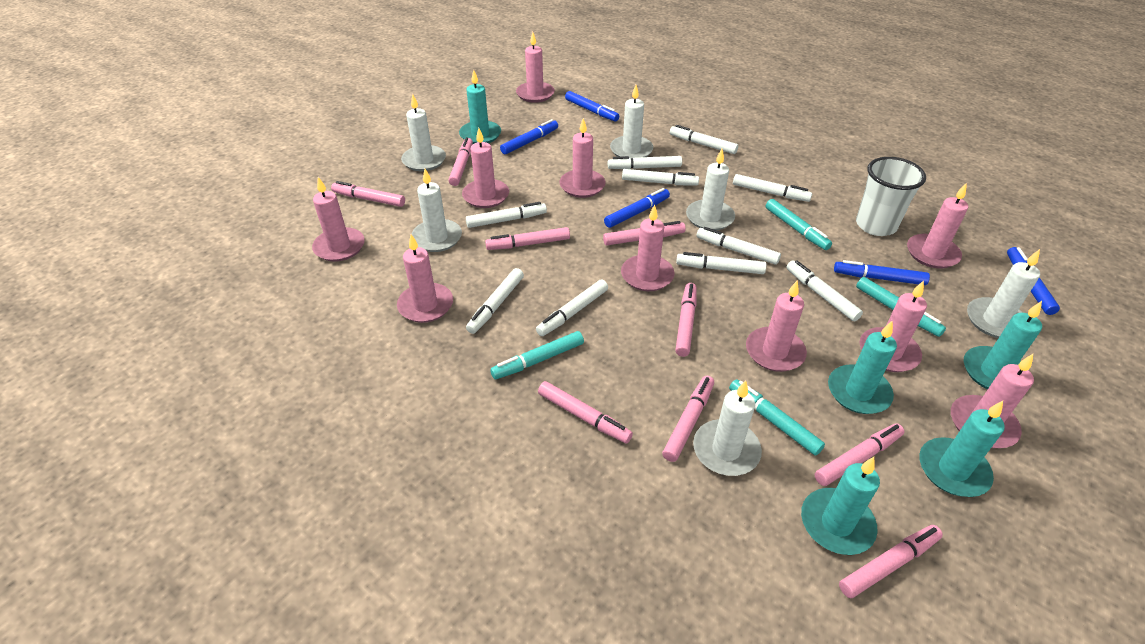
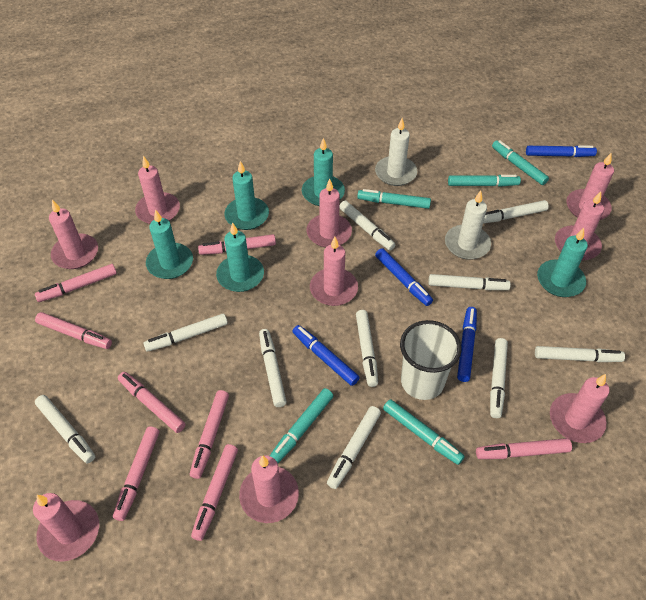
blue marker: [500,119,558,154] [565,91,619,122] [604,188,670,228] [834,260,930,285] [1007,247,1060,315] = 5 -> [292,325,360,386] [375,248,433,306] [457,307,477,382] [526,145,597,157] = 4
pink candle: [312,177,365,262] [397,234,453,323] [462,128,509,208] [516,32,555,103] [559,118,606,198] [621,204,675,291] [746,280,807,372] [859,281,927,372] [907,183,968,268] [951,354,1034,448] = 10 -> [33,493,99,562] [49,200,98,269] [135,156,180,224] [239,455,299,523] [307,179,352,248] [310,237,358,306] [550,374,609,443] [555,191,604,261] [566,152,614,220] = 9
pink marker: [331,181,405,207] [448,137,473,186] [485,227,570,250] [538,381,633,443] [603,221,686,245] [662,376,714,462] [675,283,697,357] [815,423,904,486] [839,525,943,598] = 9 -> [35,264,117,302] [35,312,112,349] [113,426,159,521] [118,372,185,433] [190,390,229,479] [191,444,238,541] [198,234,276,255] [476,438,572,459] = 8
turquoise marker: [490,331,584,379] [729,379,825,456] [766,199,832,250] [856,277,946,337] = 4 -> [270,388,333,463] [357,189,431,209] [383,399,465,465] [448,175,521,187] [492,140,549,185] = 5
white candle: [401,93,446,171] [412,169,462,252] [610,85,653,158] [686,149,735,230] [693,380,762,476] [967,249,1040,338] = 6 -> [375,118,417,186] [445,190,491,260] = 2

